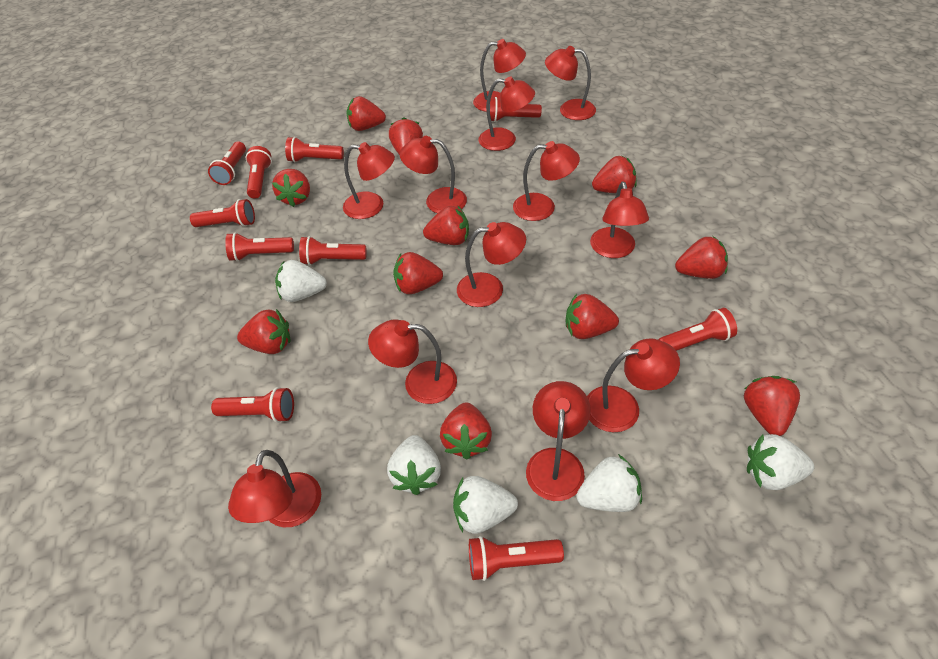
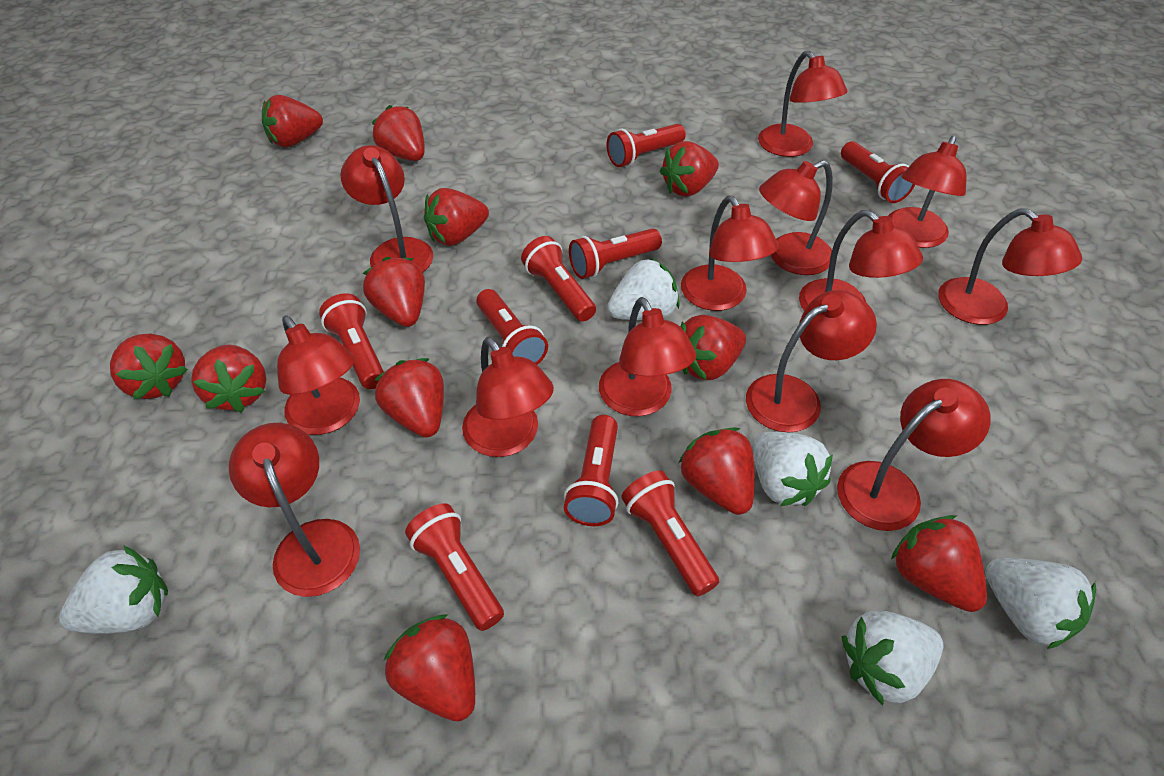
red flashlight: [190,199,255,227] [208,141,246,185] [211,387,294,423] [225,232,294,261] [246,146,272,199] [285,137,344,162] [299,236,367,265] [469,536,564,581] [490,97,542,122] [658,308,737,351] = 10 -> [319,293,384,389] [405,503,504,631] [476,289,548,365] [521,236,596,322] [564,415,619,526] [569,228,662,279] [607,124,686,167] [621,470,719,596] [841,141,915,203] = 9
red lamp: [228,450,321,527] [343,142,395,219] [368,319,457,404] [400,136,467,213] [457,222,526,307] [473,39,526,112] [478,77,535,151] [513,141,580,221] [526,381,591,501] [545,46,596,120] [587,338,680,432] [590,181,649,258] = 12 -> [229,423,360,597] [277,315,360,435] [340,145,433,272] [462,337,554,457] [599,297,696,416] [681,196,779,311] [746,290,877,432] [758,51,847,157] [759,160,833,275] [799,210,923,311] [837,379,991,531] [888,136,966,248] [938,209,1082,325] = 13
red strawberry: [237,309,290,354] [272,169,310,207] [346,96,386,131] [389,117,423,155] [393,252,443,294] [423,205,469,245] [440,402,492,459] [566,294,619,339] [592,155,637,193] [675,236,728,279] [744,376,800,436] = 11 -> [110,333,188,399] [191,344,266,413] [262,95,323,147] [363,257,425,327] [372,105,425,161] [375,358,444,437] [384,614,475,721] [424,188,489,246] [660,141,719,196] [679,428,755,515] [681,315,746,381] [891,515,987,612] = 12

